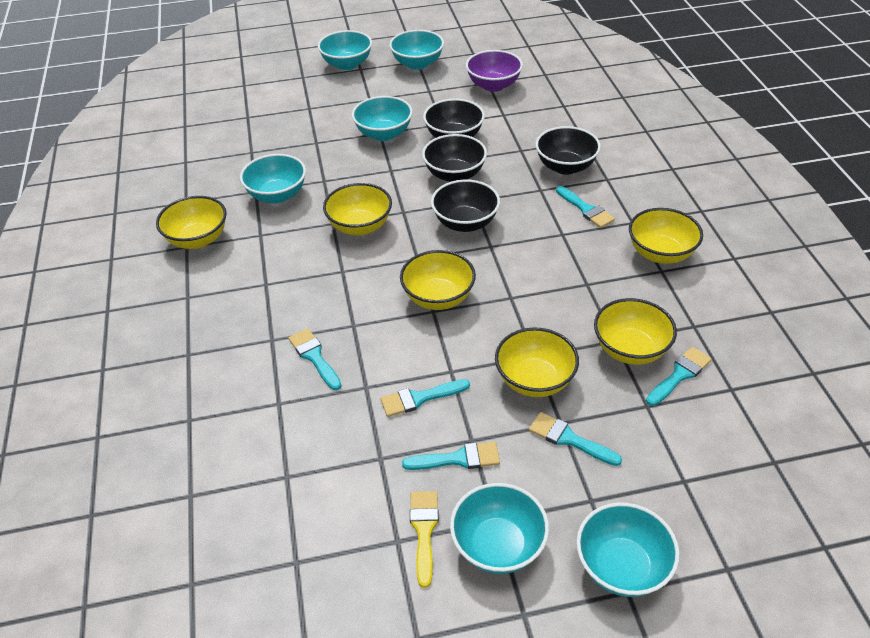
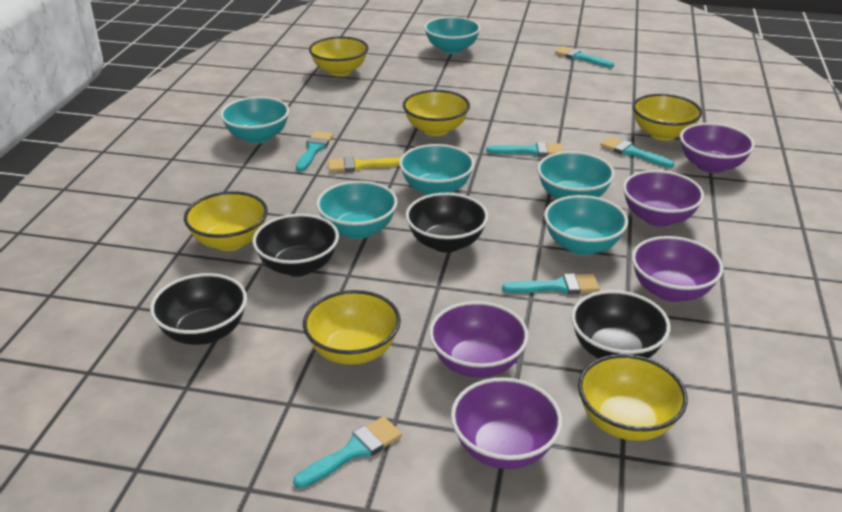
purple bowl: [466,50,523,92] = 1 -> [429,301,529,378] [451,377,562,469] [623,170,704,227] [632,236,723,302] [680,123,755,173] = 5

